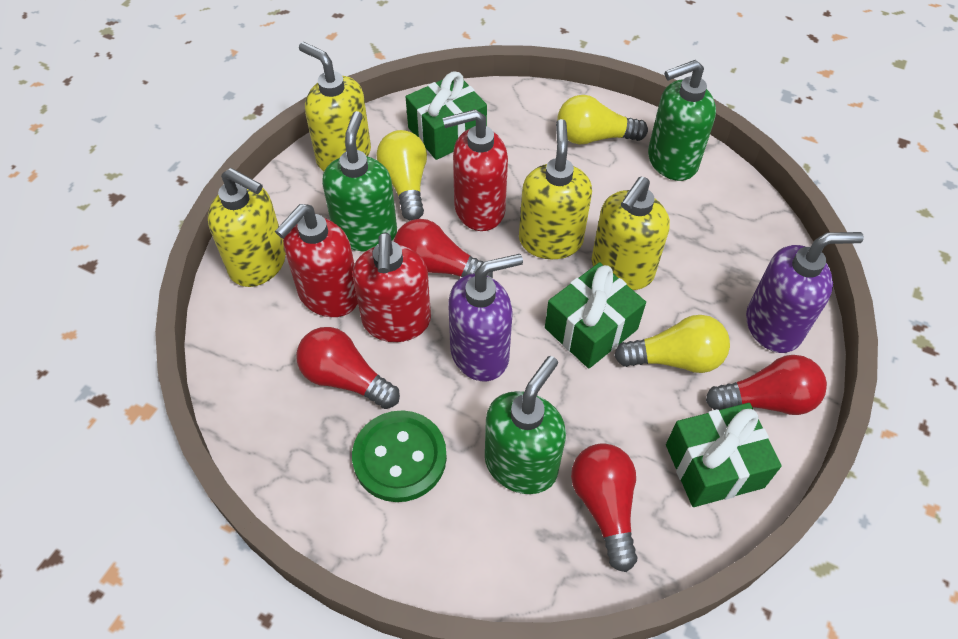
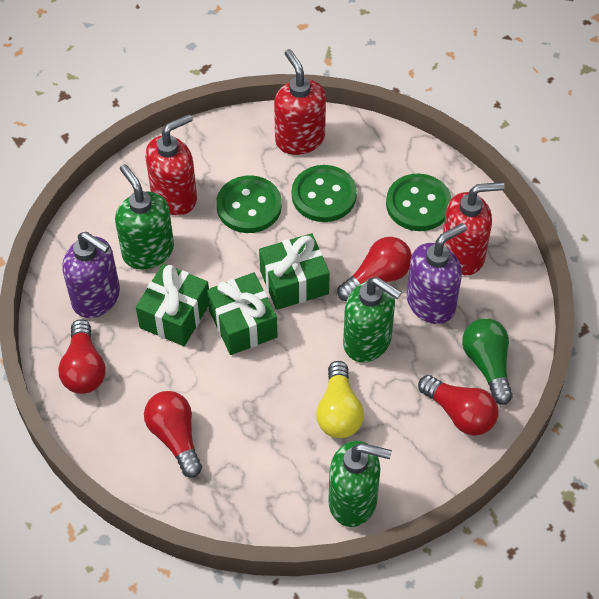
green button: [352,410,447,502] = 1 -> [216,175,282,233] [292,165,357,222] [386,174,452,231] = 3
green light bulb: none = 0 -> [462,318,513,405] = 1
yellow light bulb: [376,130,427,221] [557,95,648,144] [614,315,730,373] = 3 -> [316,361,364,438] = 1
yellow soap dispenser: [208,168,286,287] [299,42,371,171] [519,119,592,259] [591,177,670,290] = 4 -> none = 0

